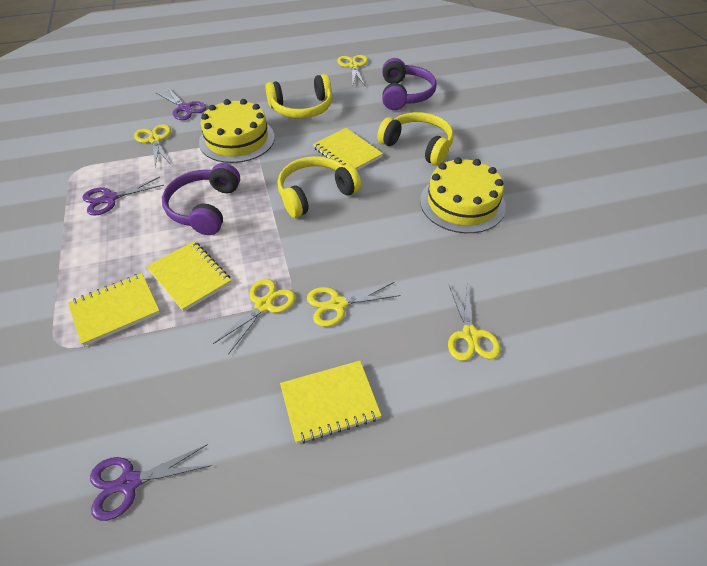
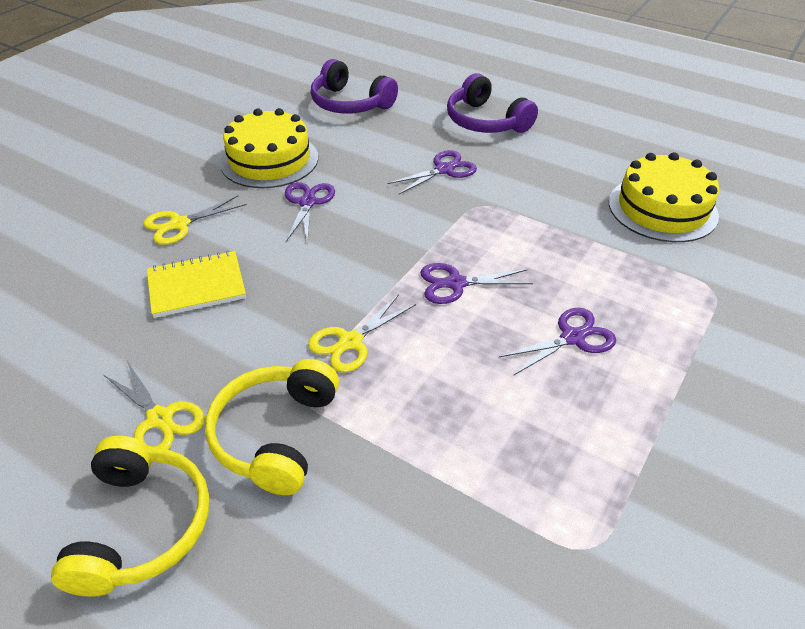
purple scissors: [82,177,164,216] [90,444,212,521] [157,87,207,120] = 3 -> [285,182,335,243] [387,150,477,195] [420,263,533,304] [499,308,616,376] = 4
yellow headphones: [266,74,332,119] [277,156,361,218] [377,112,454,166] = 3 -> [51,435,209,597] [205,359,339,495] = 2
yellow notebook: [68,273,160,346] [147,241,231,312] [280,361,382,444] [313,128,383,170] = 4 -> [147,251,246,318] = 1
yellow scissors: [134,124,171,167] [213,279,296,355] [307,282,401,327] [337,55,368,85] [448,283,501,361] = 5 -> [104,361,205,450] [143,195,247,245] [308,294,416,373] = 3

